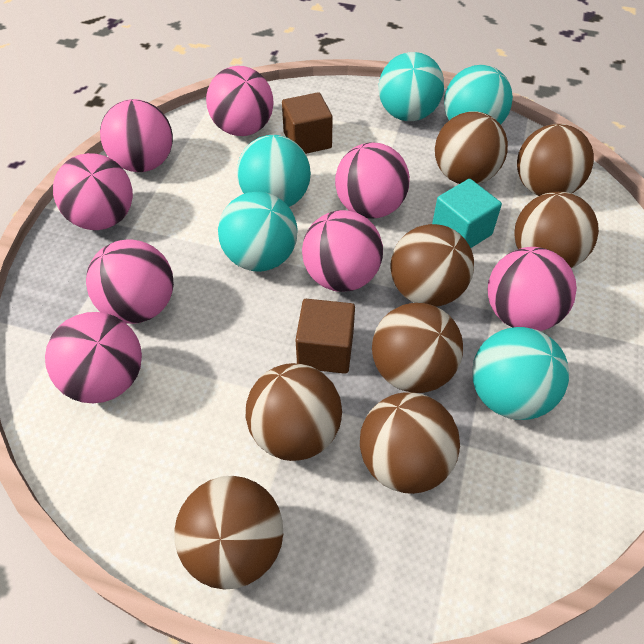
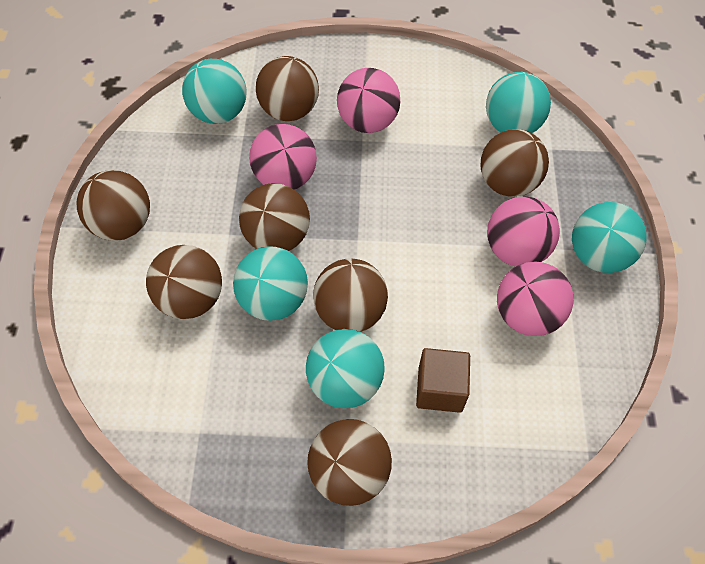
brown ball: [174,476,283,589] [246,363,342,461] [360,392,460,494] [372,303,463,393] [391,224,474,307] [435,112,508,184] [514,192,599,268] [517,124,594,196] = 8 -> [76,170,150,241] [146,245,222,319] [239,183,310,251] [256,56,319,121] [307,419,392,506] [313,259,388,332] [481,129,549,197] = 7
brown cube: [282,92,333,154] [296,299,355,374] = 2 -> [416,348,470,413] = 1
pink ball: [45,312,142,403] [53,153,133,230] [86,239,174,324] [100,99,173,172] [206,66,274,136] [302,210,383,292] [335,142,410,219] [488,247,577,331] = 8 -> [249,124,317,190] [337,68,400,133] [487,196,560,267] [497,261,573,336] = 4
turquoise cube: [432,179,502,248] = 1 -> none = 0

